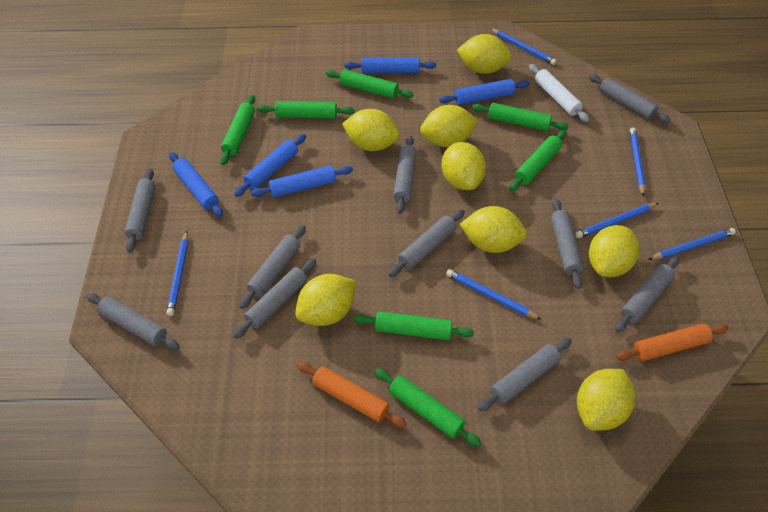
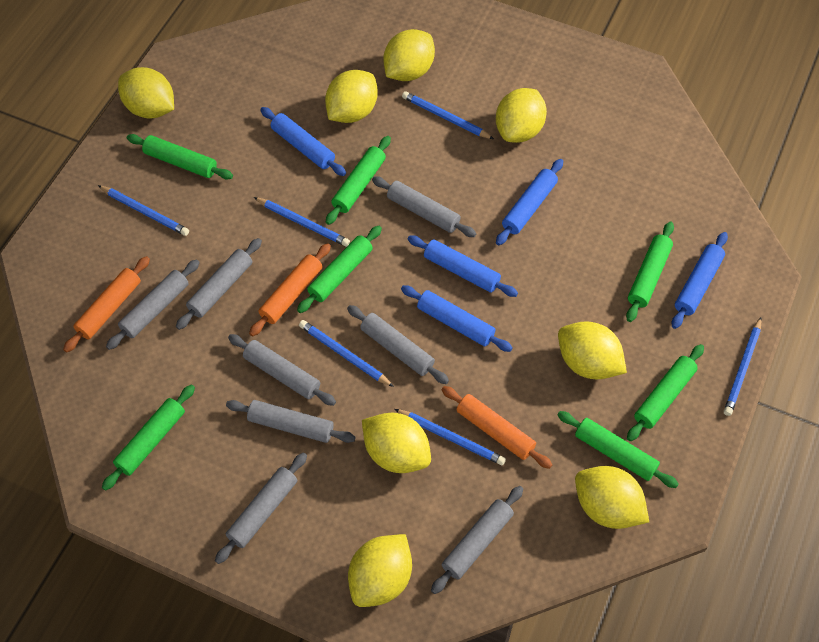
grey rolling pin: [86,293,180,350] [124,168,156,253] [233,258,317,339] [239,225,306,309] [388,209,465,277] [393,136,417,214] [478,338,572,411] [551,199,583,289] [589,74,671,123] [615,256,679,332] = 10 -> [106,259,200,350] [176,238,262,330] [215,452,307,564] [226,400,356,443] [228,334,336,406] [347,305,449,384] [372,176,476,237] [431,486,523,594] = 8
orange rolling pin: [297,362,407,428] [616,323,729,361] = 2 -> [63,256,150,353] [249,243,331,336] [441,386,552,469] = 3
white rolling pin: [529,64,589,122] = 1 -> none = 0

